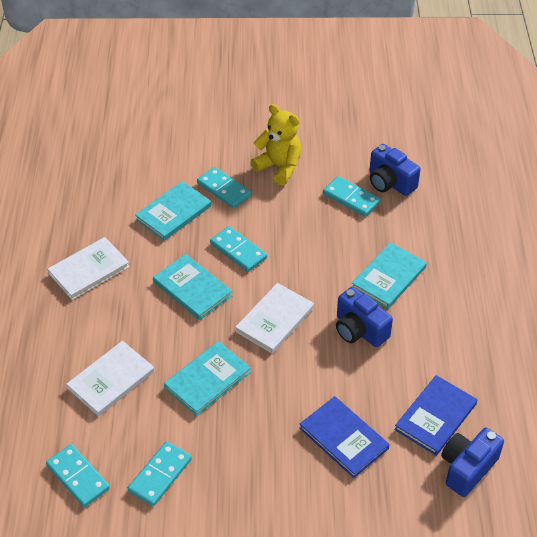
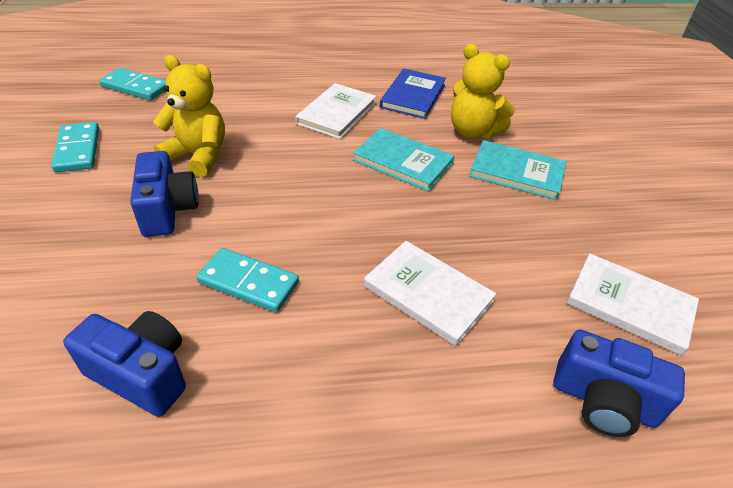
blue book: [299,396,390,478] [394,375,477,456] = 2 -> [380,68,446,119] = 1
turquoise book: [135,181,211,241] [153,254,233,320] [164,341,251,416] [352,242,427,309] = 4 -> [353,128,454,192] [469,140,566,200] = 2
turquoise domino: [46,444,110,507] [128,441,192,506] [197,167,251,209] [210,226,267,272] [323,176,381,217] = 5 -> [51,122,99,172] [99,68,166,100] [197,248,299,312] = 3
yellow teddy bear: [251,104,302,185] = 1 -> [153,55,225,177] [451,44,515,138] = 2

